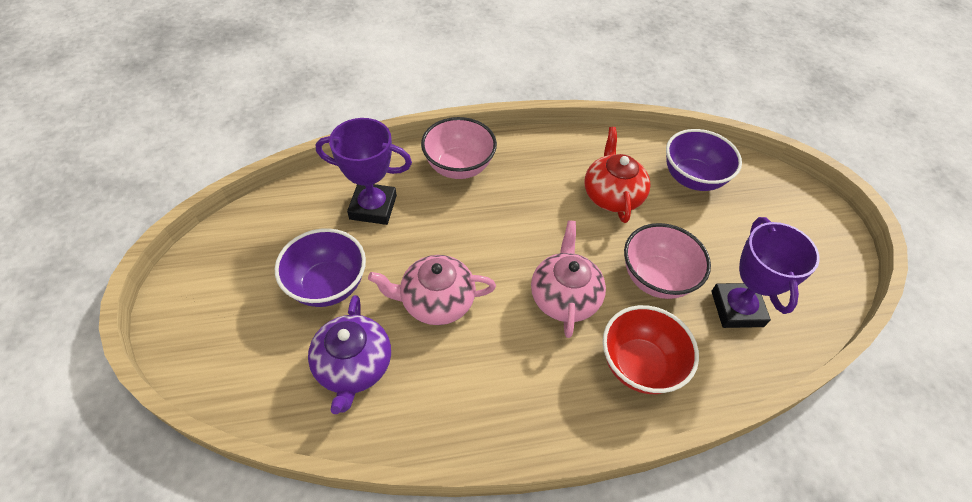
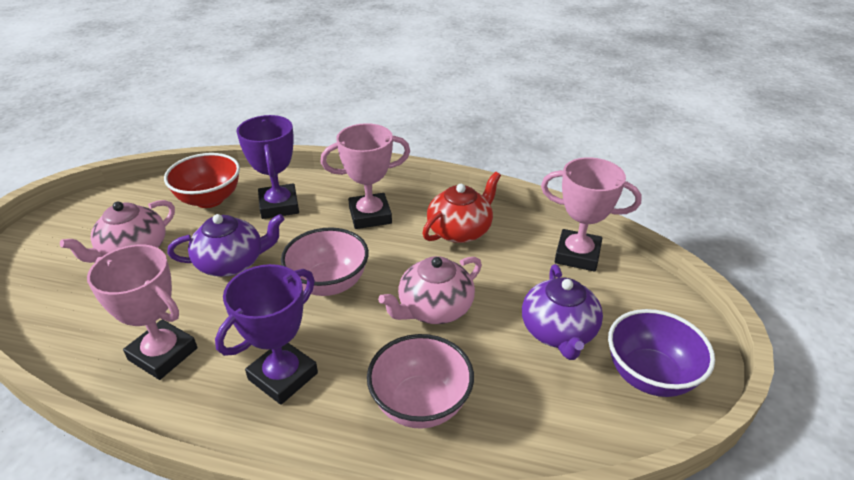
pink trophy: none = 0 -> [87,245,197,380] [321,123,410,229] [541,157,642,272] = 3
purple bowl: [275,228,366,307] [666,129,742,191] = 2 -> [608,309,715,397] = 1
purple teapot: [308,295,391,414] = 1 -> [167,214,285,277] [522,264,603,360] = 2

